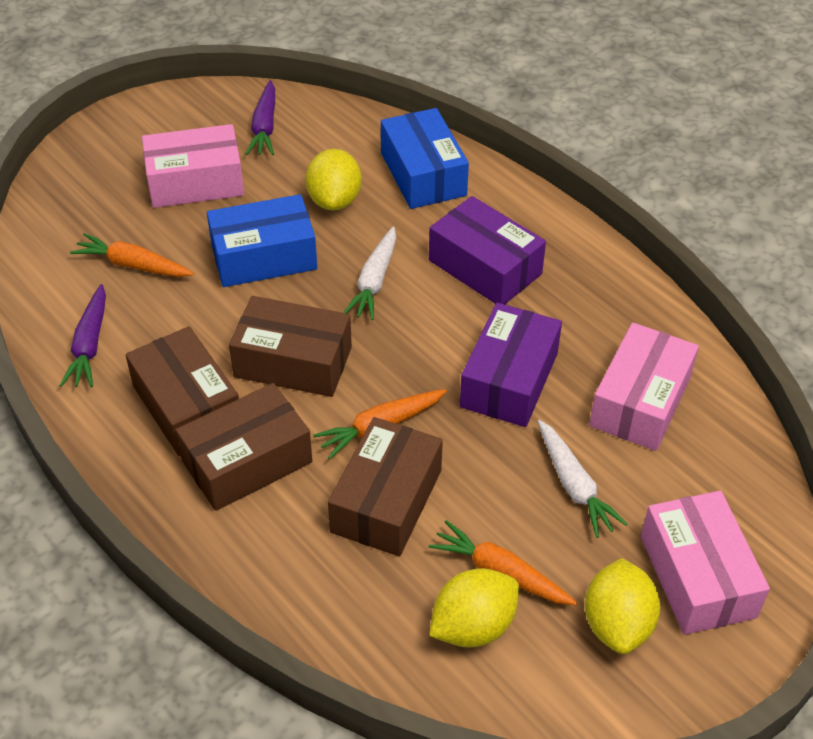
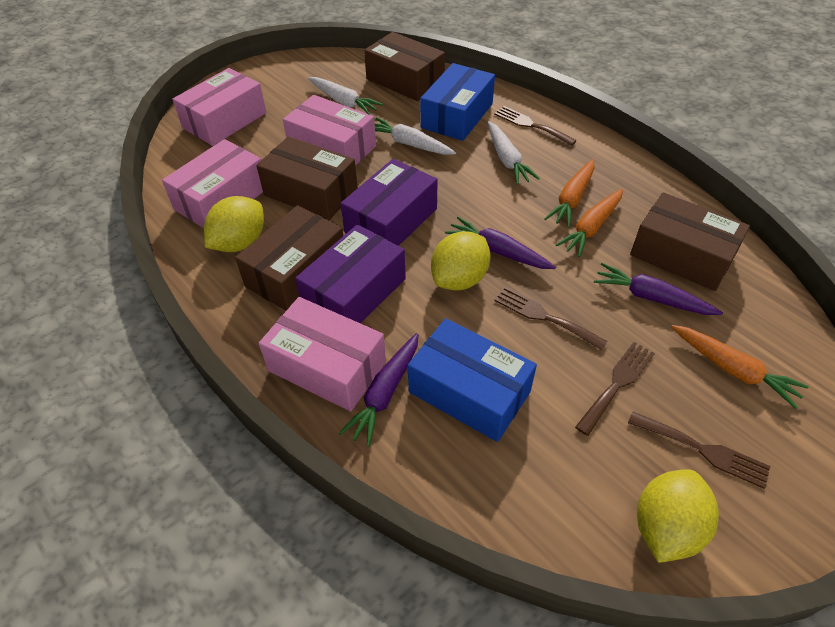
brown fork: none = 0 -> [494,106,577,146] [494,286,607,350] [575,342,655,436] [628,411,770,489] = 4
pink box: [142,124,244,208] [589,322,699,451] [641,491,770,635] = 3 -> [162,139,263,228] [172,68,266,146] [259,297,386,411] [283,95,376,166] = 4
purple carrot: [59,284,106,387] [246,80,275,155] = 2 -> [339,333,419,447] [445,217,556,269] [594,263,723,315] = 3
white carrot: [343,227,396,320] [538,420,628,538] = 2 -> [308,77,383,115] [375,117,456,155] [488,121,540,185] = 3

